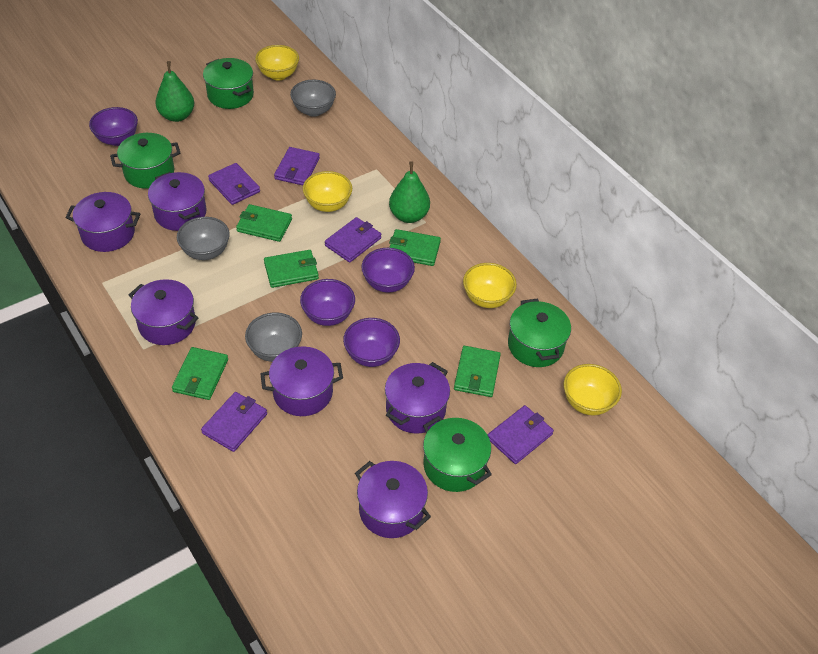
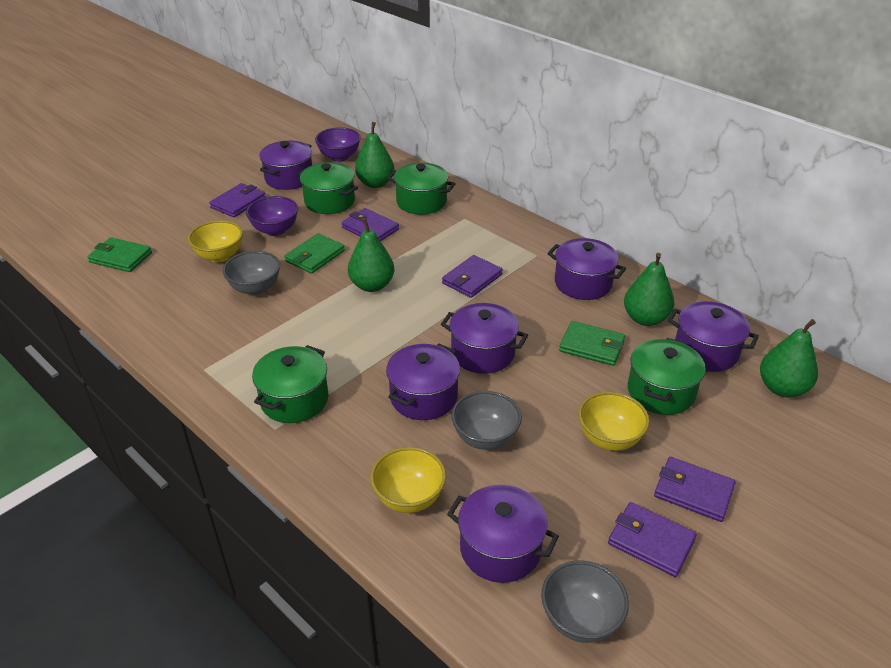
green pear: [155,61,194,122] [389,161,430,223] = 2 -> [348,218,394,292] [355,122,394,188] [624,253,674,326] [760,319,818,398] = 4
green wallet: [172,347,228,400] [236,204,292,242] [264,250,319,288] [389,229,441,266] [454,346,501,397] = 5 -> [87,237,152,272] [284,233,345,274] [559,321,625,366] = 3
purple bowl: [89,107,138,146] [300,279,355,326] [343,318,400,367] [361,248,415,293] = 4 -> [246,196,298,236] [315,127,361,162] = 2
yellow bowl: [255,45,299,81] [303,171,352,212] [463,263,517,308] [564,364,622,416] = 4 -> [188,220,243,262] [370,447,446,513] [578,392,650,451] = 3

